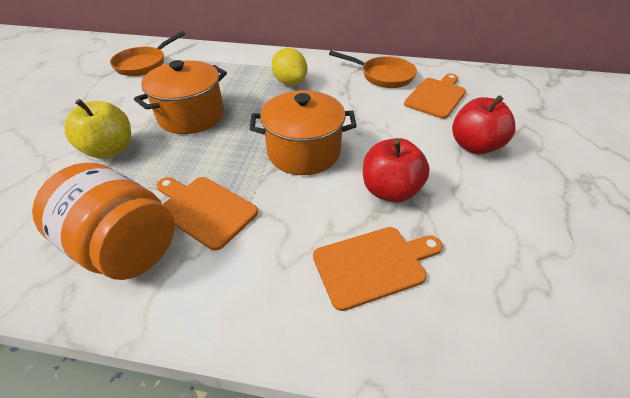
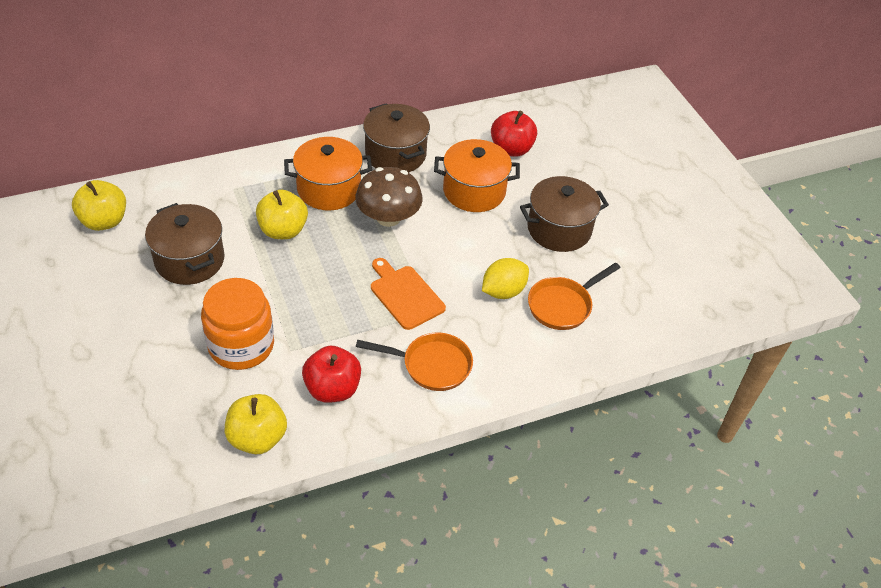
brown mushroom: none = 0 -> [355,167,423,227] = 1
brown pot: none = 0 -> [145,203,225,285] [363,103,430,173] [520,176,609,252] = 3
orange cutting board: [156,177,258,251] [313,227,442,311] [404,74,466,119] = 3 -> [371,258,446,330] = 1
yellow apple: [64,99,131,159] = 1 -> [72,180,126,231] [225,394,287,454] [256,190,308,239] = 3

